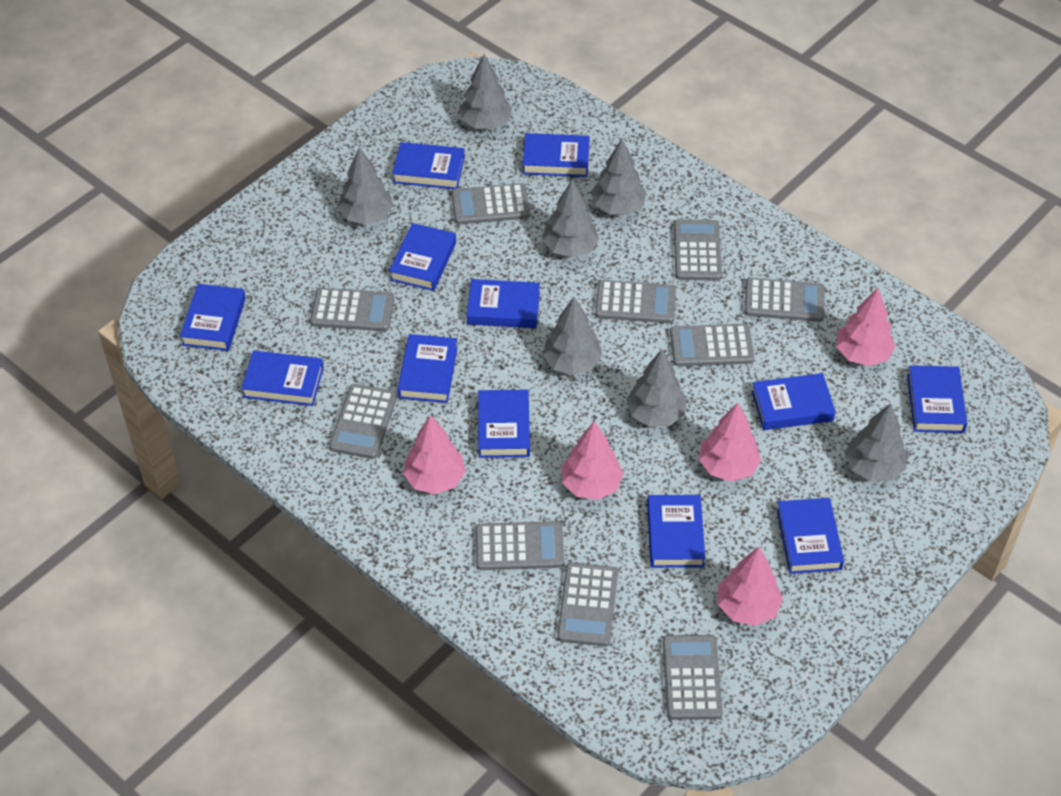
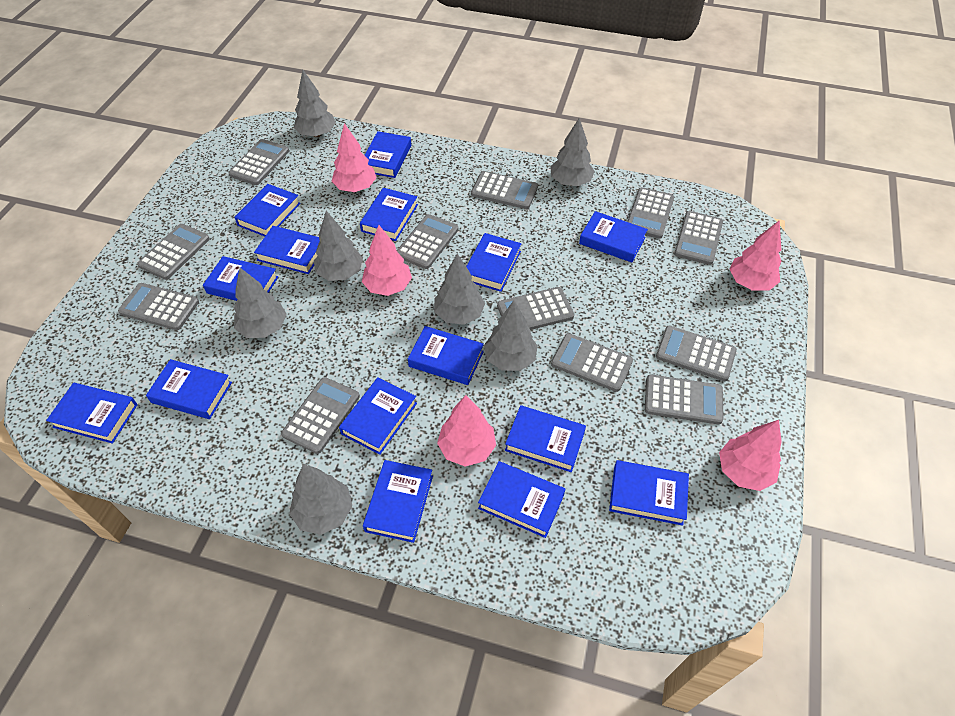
blue book: [180,284,246,351] [241,351,324,406] [389,223,456,291] [392,142,465,189] [398,334,458,403] [467,279,540,328] [478,390,530,458] [522,133,590,177] [647,495,705,568] [752,373,836,430] [777,498,844,574] [907,365,967,433] = 12 -> [46,383,138,444] [146,359,232,419] [203,256,278,301] [234,184,300,236] [254,226,320,274] [339,377,417,455] [360,188,418,241] [363,460,433,543] [364,131,411,178] [408,326,484,385] [466,233,522,292] [478,461,565,538] [505,405,586,472] [579,211,648,262] [609,460,689,526] = 15
grey calculator: [310,288,394,331] [329,384,397,459] [451,183,530,224] [476,521,564,570] [557,562,618,647] [595,280,676,323] [663,635,723,720] [670,324,754,366] [674,219,722,280] [744,278,825,322] = 10 -> [118,283,199,330] [137,224,210,280] [228,139,289,185] [281,377,360,454] [397,214,459,269] [471,171,538,209] [497,287,574,330] [551,333,633,392] [627,187,674,239] [645,375,723,424] [656,326,737,381] [674,211,723,265] = 12

